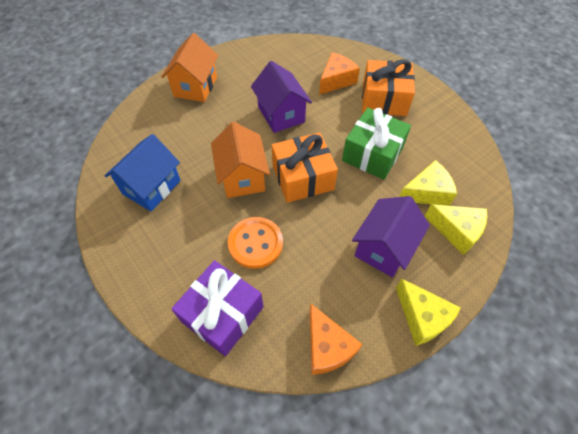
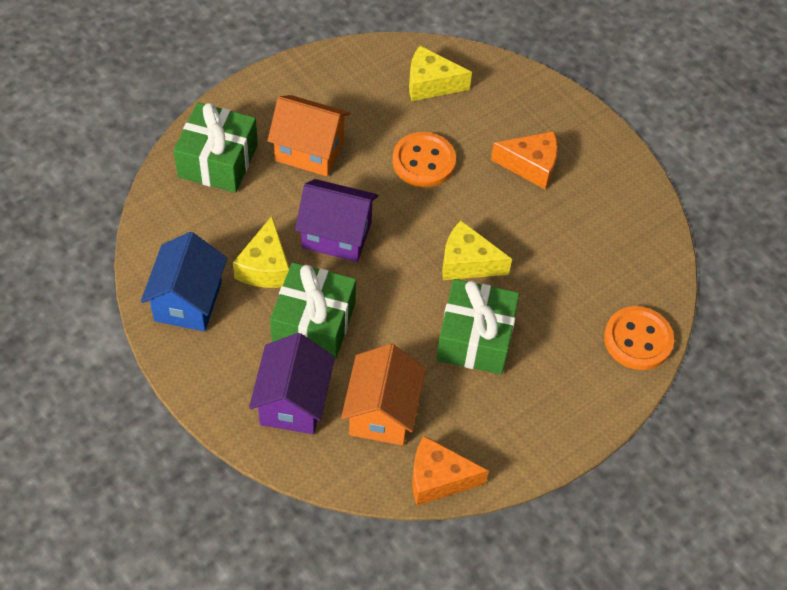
green gift: [342,108,411,180] = 1 -> [174,103,258,193] [270,262,356,360] [436,279,519,374] = 3
orange button: [228,217,283,269] = 1 -> [392,132,456,187] [604,306,674,370] = 2
orange gift: [272,132,338,203] [362,59,415,116] = 2 -> none = 0
purple gift: [171,260,264,356] = 1 -> none = 0

